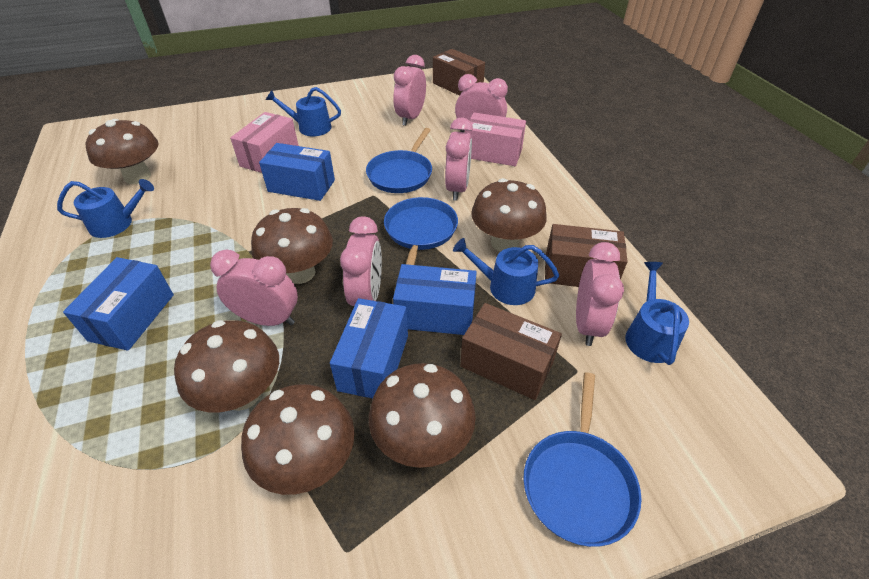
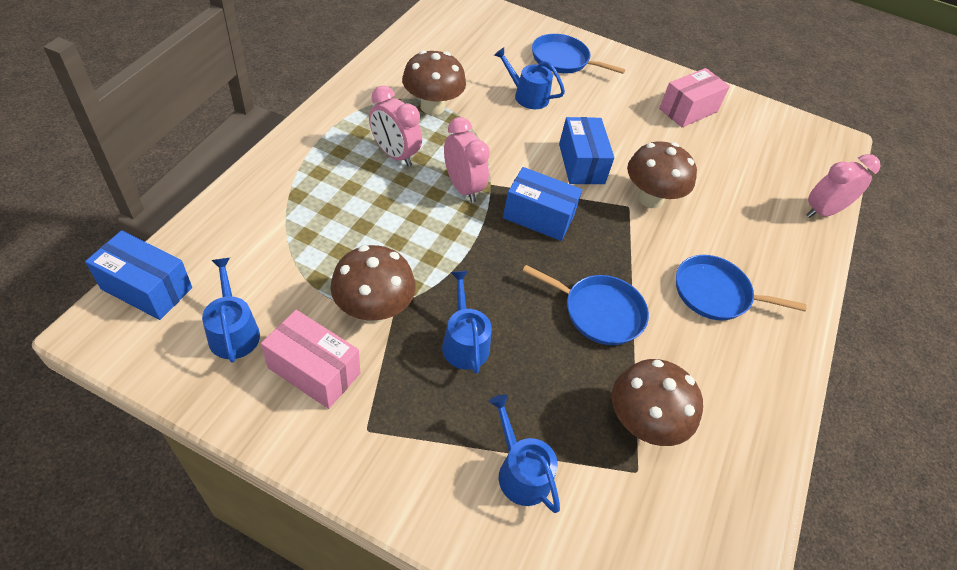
blue box: [63,257,174,351] [259,143,335,201] [330,298,408,398] [393,264,477,335] = 4 -> [85,230,192,320] [503,167,582,241] [559,117,614,184] = 3
brown box: [433,49,485,96] [460,303,562,400] [545,224,628,287] = 3 -> none = 0
brown mushroom: [86,119,159,184] [174,320,279,412] [241,384,355,495] [251,208,333,284] [369,363,476,468] [471,178,547,252] = 6 -> [330,245,416,323] [402,50,466,115] [612,359,703,446] [627,141,697,208] = 4
pink clock: [210,249,298,326] [340,216,382,306] [393,55,426,126] [445,117,473,201] [455,74,508,132] [576,242,624,346] = 6 -> [369,86,422,166] [444,117,490,202] [806,154,881,218] = 3

